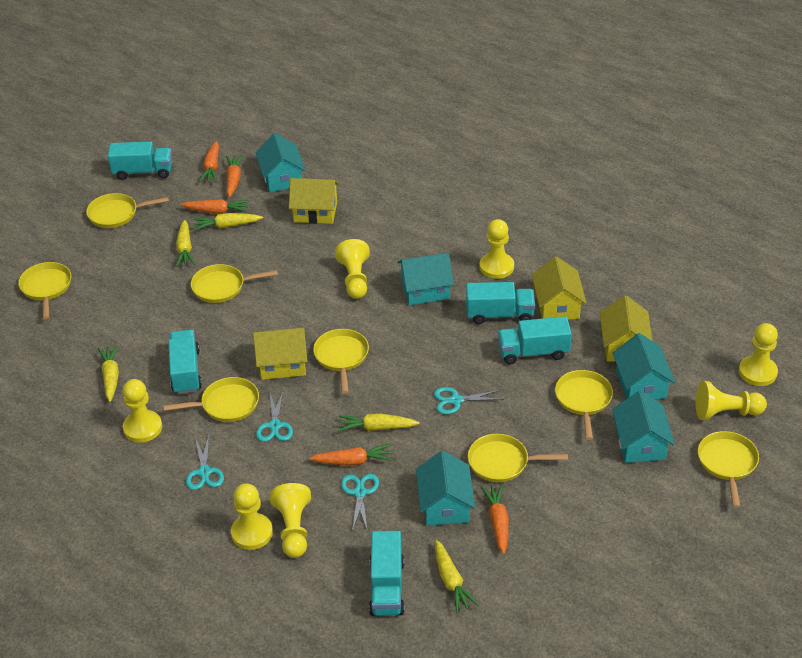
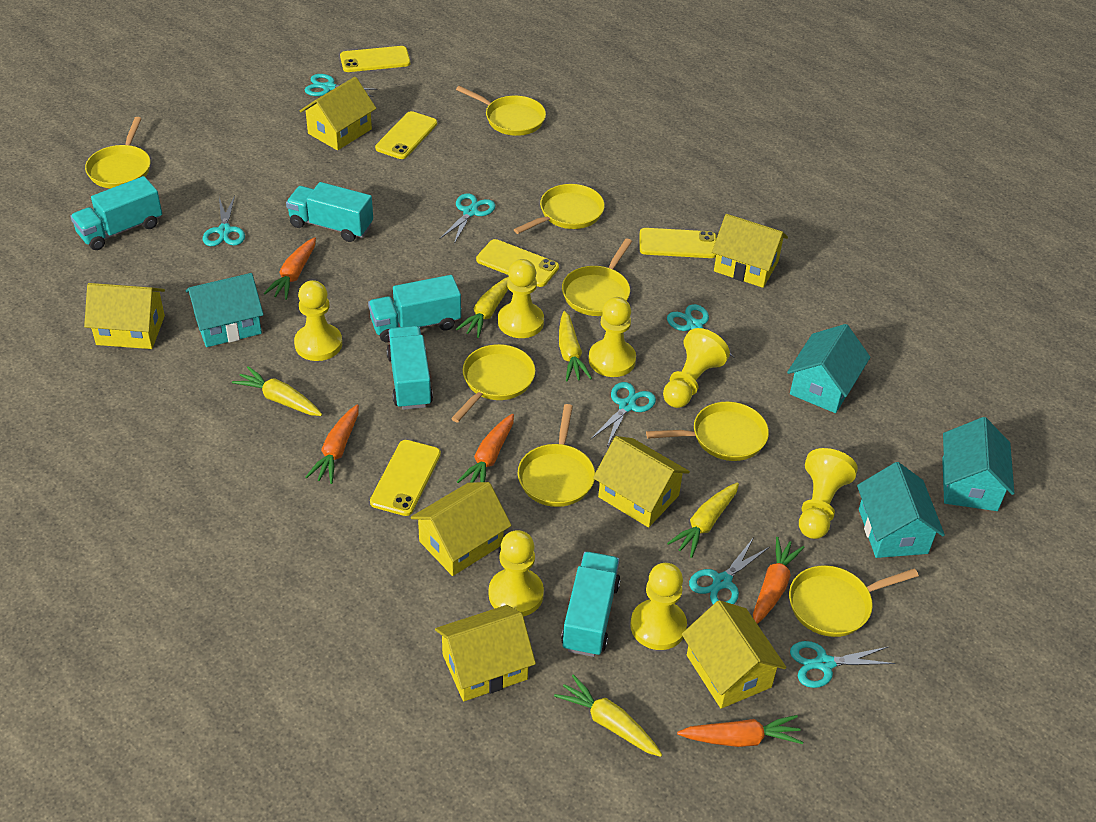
turquoise house: [256,133,305,192] [398,253,454,305] [416,451,475,526] [612,391,675,463] [613,333,675,400] = 5 -> [186,273,264,347] [787,324,870,413] [857,462,945,558] [942,417,1014,511] = 4
turquoise scissors: [186,435,224,490] [256,392,293,442] [341,474,379,532] [434,387,504,414] = 4 -> [203,195,245,246] [305,74,378,97] [439,193,496,244] [591,382,656,446] [667,304,735,358] [689,537,770,604] [790,641,895,688] = 7
yellow house: [253,328,308,380] [289,178,339,224] [532,256,586,320] [600,295,652,362] = 4 -> [84,283,165,349] [300,77,376,150] [411,482,512,576] [435,605,536,701] [593,436,690,527] [682,600,787,709] [712,214,788,288] = 7
yellow phone: none = 0 -> [340,46,410,72] [370,440,441,516] [375,111,437,159] [476,239,559,287] [640,228,716,258] = 5

